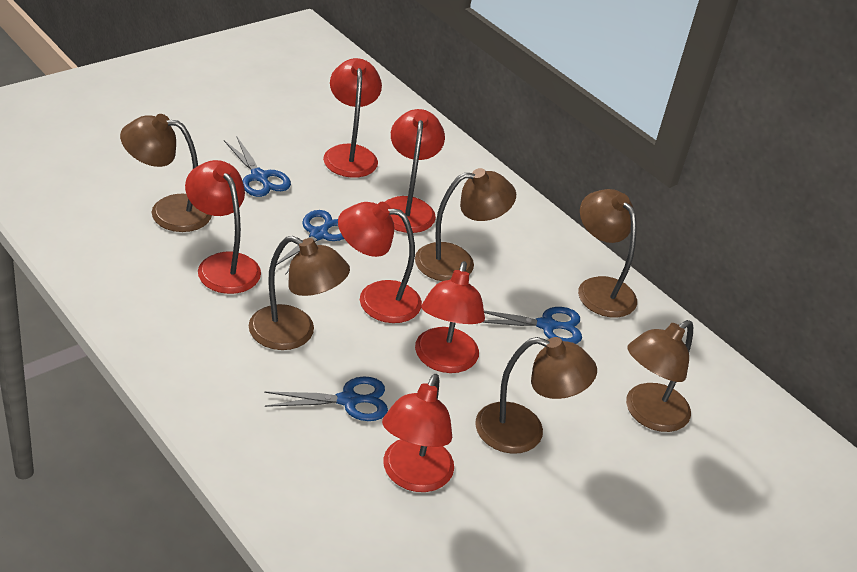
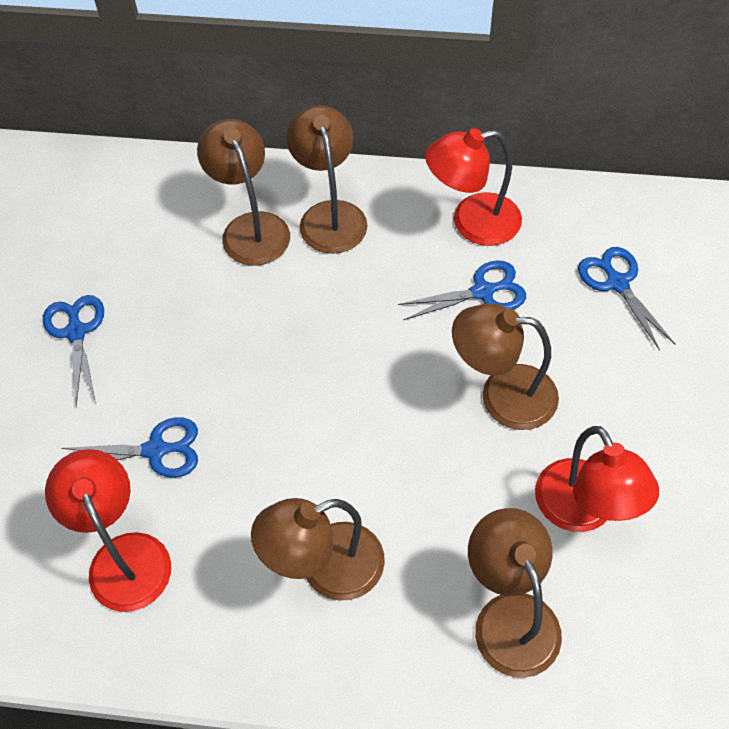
brown lamp: [120,114,212,232] [249,236,350,350] [415,168,516,281] [475,337,597,454] [578,189,637,318] [626,320,693,432] = 6 -> [197,119,290,266] [251,498,385,601] [286,105,367,254] [452,303,559,430] [468,508,562,678] = 5
red lamp: [185,160,261,294] [323,58,382,178] [338,202,422,323] [382,374,454,492] [385,109,445,233] [415,261,485,373] = 6 -> [45,449,171,612] [425,128,522,246] [535,426,659,532] = 3

